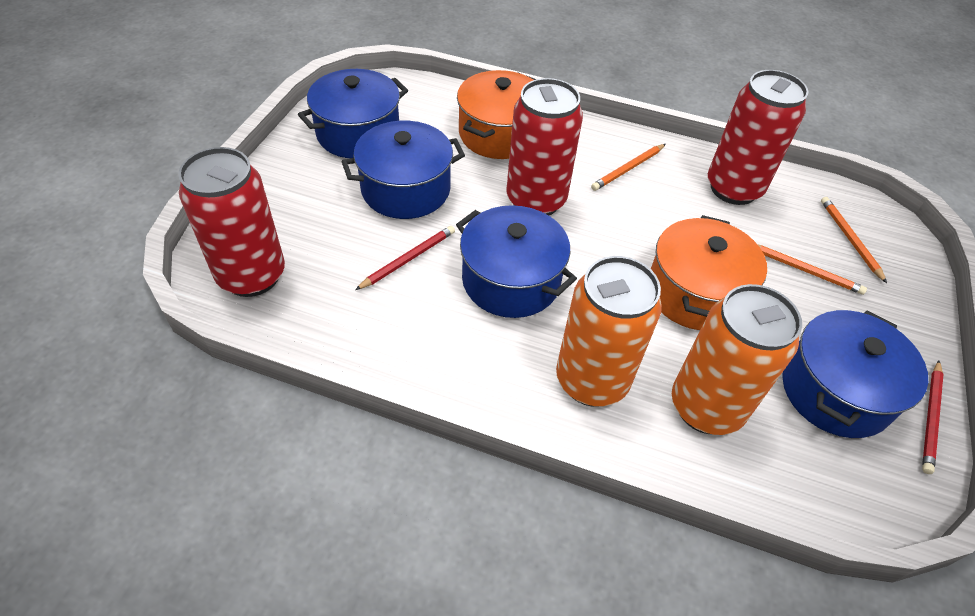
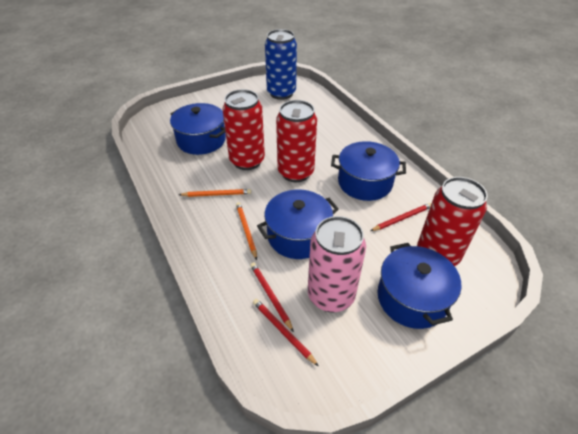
blue can: none = 0 -> [265,29,297,100] = 1
orange can: [556,256,662,407] [672,284,802,435] = 2 -> none = 0
orange pencil: [591,144,666,191] [757,244,867,295] [821,197,887,283] = 3 -> [179,189,251,197] [236,202,257,260] = 2
orange pot: [457,70,536,159] [651,215,767,330] = 2 -> none = 0
pink can: none = 0 -> [308,216,366,312] = 1
red pencil: [355,226,455,290] [922,360,944,474] = 2 -> [250,262,294,332] [253,299,319,366] [370,203,431,231] = 3

